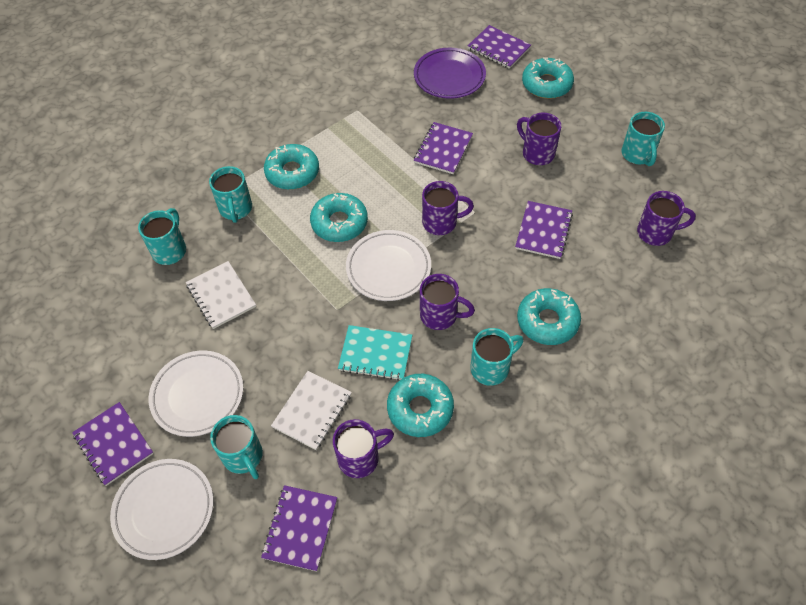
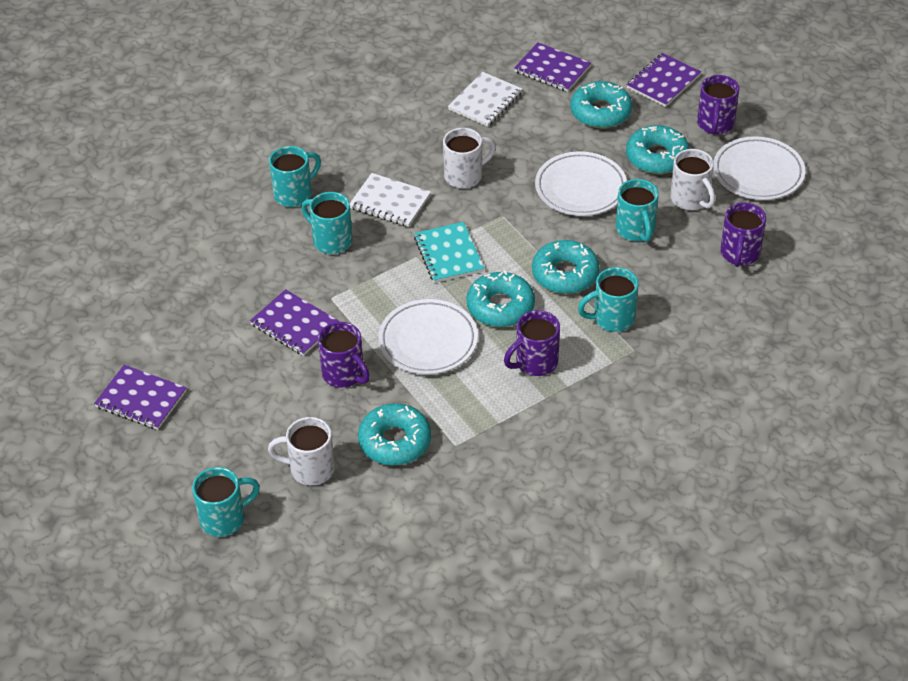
purple mug: [333,419,394,478] [420,274,475,330] [422,181,474,235] [517,113,562,165] [637,191,696,246] = 5 -> [318,322,370,388] [504,310,560,376] [697,75,739,135] [720,202,766,267] = 4
purple notebook: [72,402,154,486] [261,485,337,571] [414,122,473,174] [468,25,531,69] [515,201,573,259] = 5 -> [94,365,187,430] [250,289,339,356] [514,43,591,92] [626,53,701,107] = 4
purple plate: [414,48,486,99] = 1 -> none = 0
white mug: none = 0 -> [268,417,335,485] [443,128,496,188] [670,149,715,210] = 3

